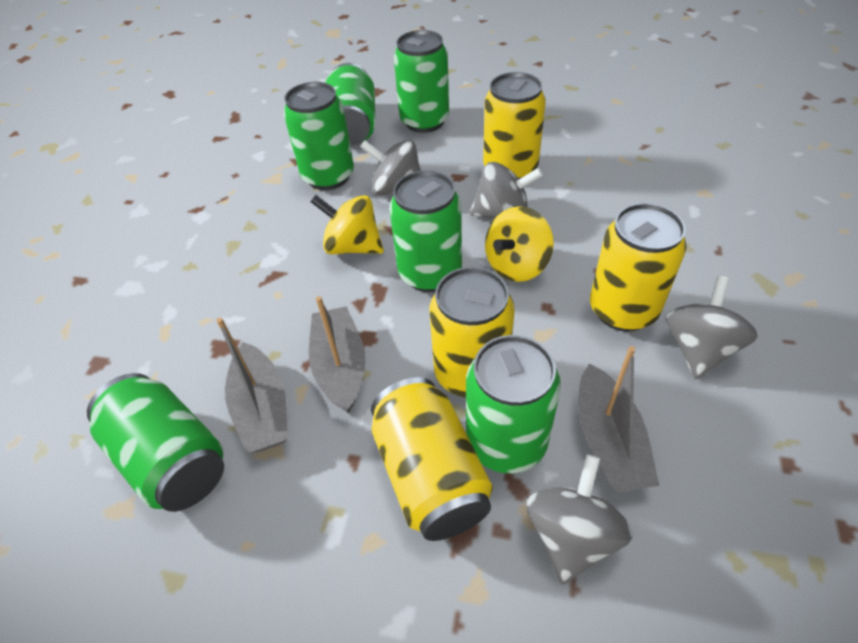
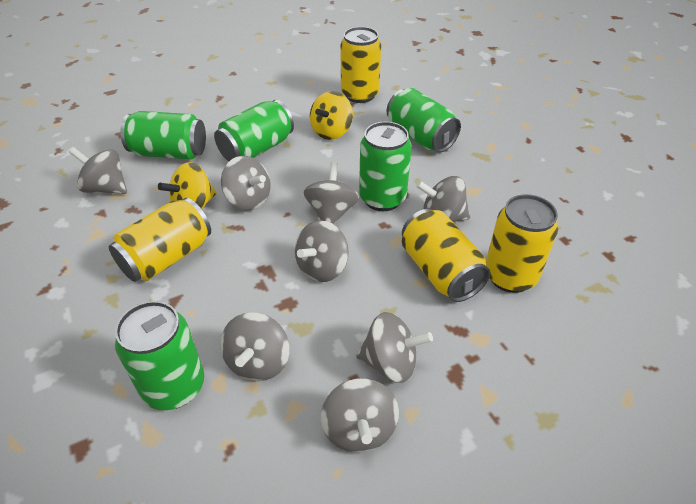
green can: [87,373,224,512] [284,82,354,190] [325,63,375,146] [389,171,462,292] [394,30,449,133] [466,335,561,473] = 6 -> [115,301,204,410] [120,111,206,159] [214,100,294,161] [359,122,412,211] [387,88,461,152] = 5
grey boat: [216,318,288,454] [309,296,365,414] [578,346,659,493] = 3 -> none = 0
grey spinning top: [360,140,421,195] [470,162,543,219] [526,454,633,584] [665,276,758,380] = 4 -> [69,147,127,194] [220,312,289,381] [221,156,271,210] [295,220,349,282] [303,162,359,224] [321,378,399,453] [356,312,433,383] [416,176,470,222] = 8

